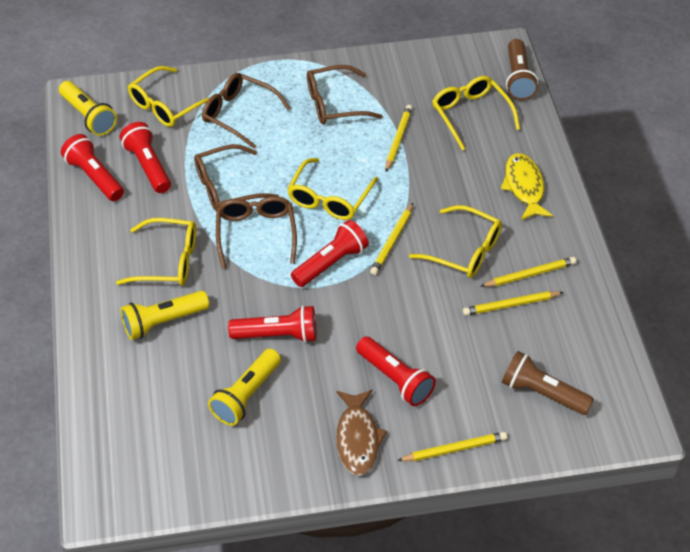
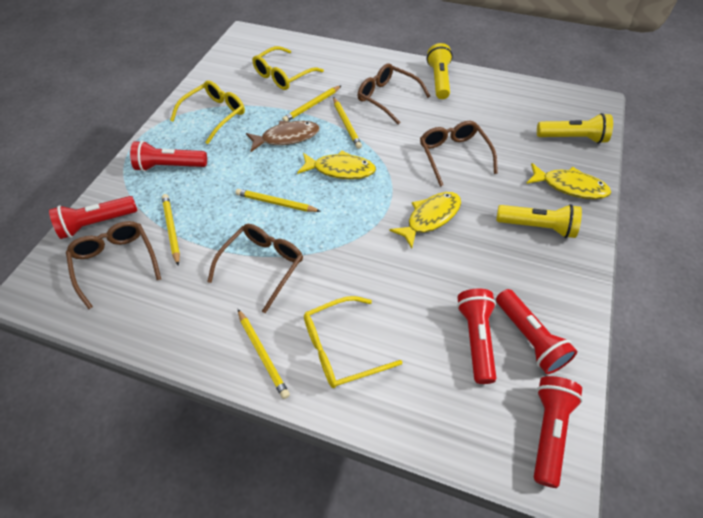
brown flashlight: [502,351,594,415] [506,39,538,100] = 2 -> none = 0
yellow fish: [501,153,553,220] = 1 -> [297,150,376,179] [389,192,461,249] [526,163,611,199] = 3
yellow glasses: [116,218,196,286] [128,66,209,127] [287,158,378,220] [409,205,502,278] [432,76,520,150] = 5 -> [170,80,245,144] [252,46,324,90] [304,296,402,388] = 3

